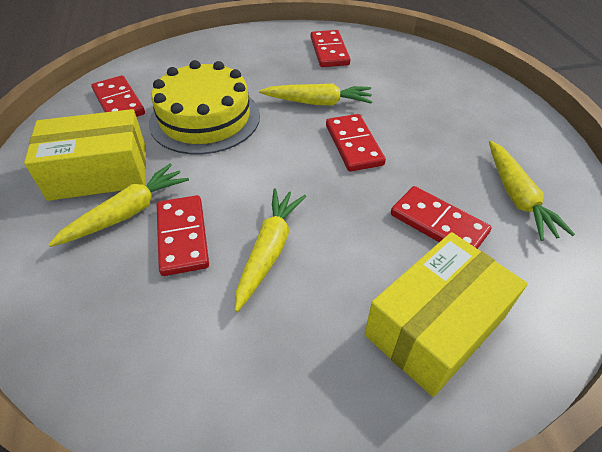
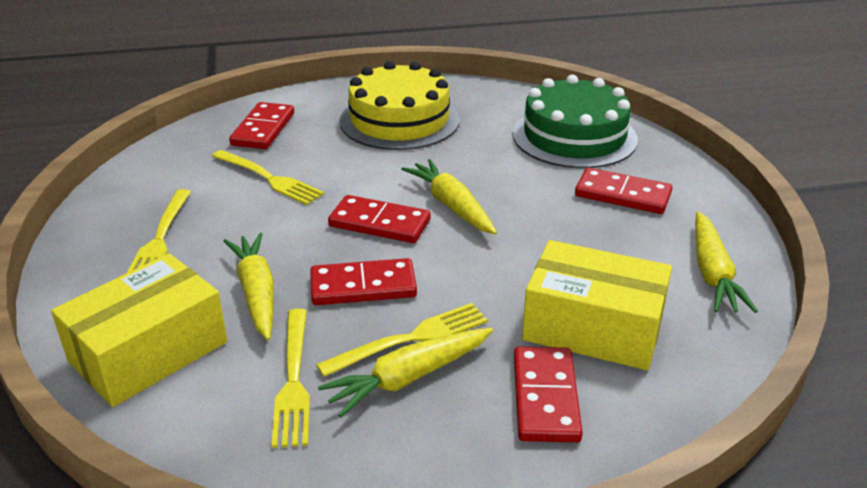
green cake: none = 0 -> [513,75,638,168] = 1
yellow fork: none = 0 -> [127,189,191,273] [212,150,324,205] [271,309,310,448] [316,303,488,377] = 4

